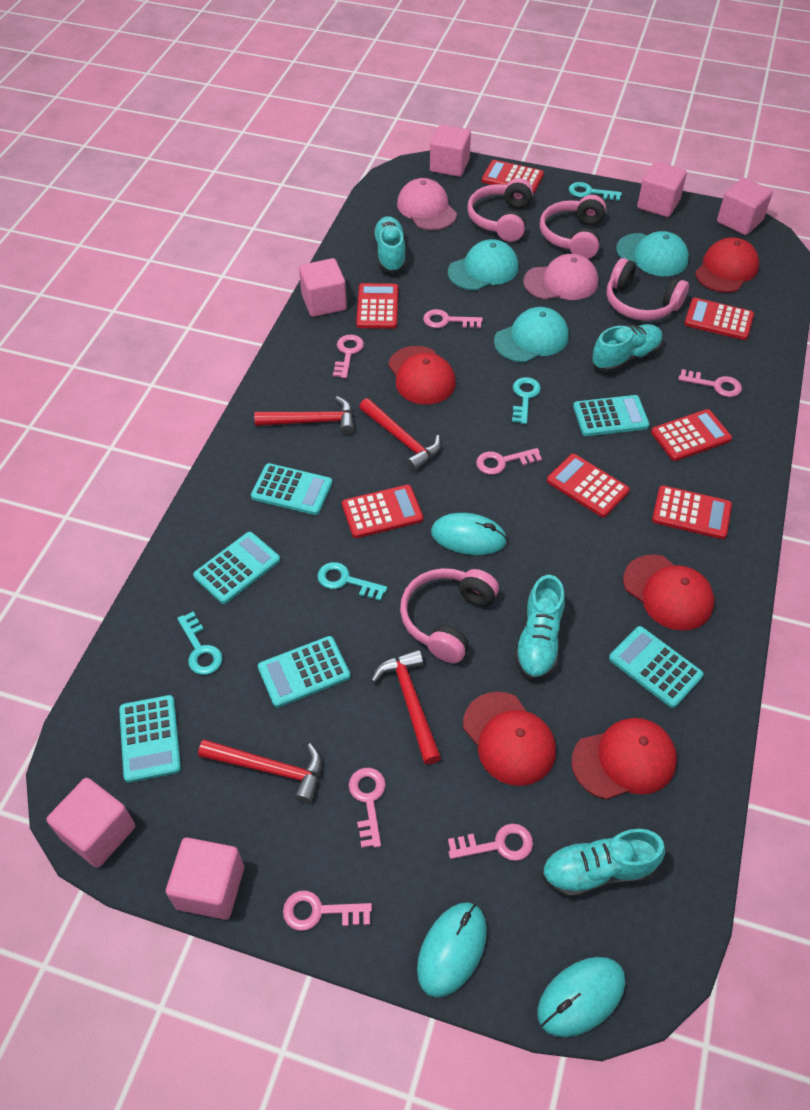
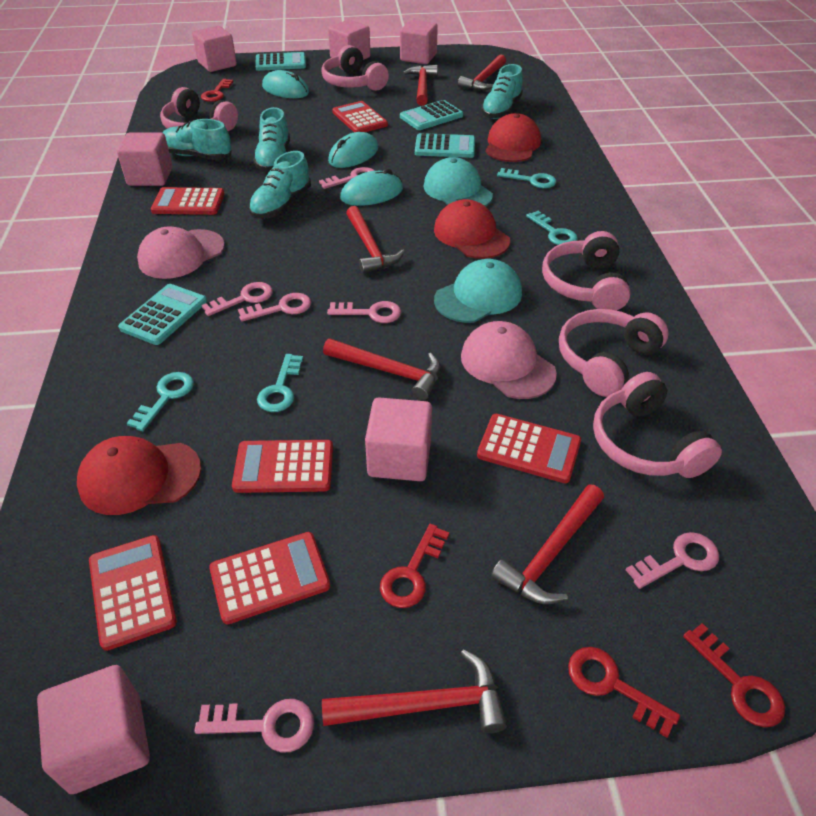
pink headphones: [400,568,499,663] [467,178,533,242] [540,195,606,259] [607,258,689,321] = 4 -> [160,87,238,131] [321,45,389,91] [542,231,631,311] [559,309,669,397] [593,372,722,478] = 5
pink key: [283,890,372,931] [333,335,364,378] [349,768,386,848] [423,309,483,328] [448,823,533,861] [476,448,542,475] [678,369,742,397] = 7 -> [194,699,314,753] [201,282,273,316] [238,293,311,322] [319,167,375,189] [327,301,401,323] [626,532,719,589] = 6
red calculator: [342,485,423,538] [356,283,398,329] [482,160,544,194] [547,454,630,517] [651,409,732,461] [652,485,732,539] [684,298,754,340] = 7 -> [89,535,177,651] [151,187,225,215] [209,532,330,624] [232,440,333,493] [332,101,388,132] [477,414,581,483] = 6
red cap: [388,346,456,404] [463,692,556,786] [572,718,677,800] [623,554,714,631] [695,237,759,293] = 5 -> [77,436,201,515] [434,199,510,259] [486,113,541,162] = 3
red hammer: [198,739,322,803] [254,396,354,435] [359,398,441,471] [371,649,441,765] = 4 -> [322,649,507,733] [323,339,441,400] [346,206,405,274] [403,65,438,106] [458,54,506,91] [491,485,604,604] = 6
red key: none = 0 -> [201,79,233,102] [380,524,449,608] [568,647,680,738] [683,623,785,727] = 4
turquoise calculator: [119,695,181,783] [193,532,280,604] [251,463,332,515] [258,636,350,708] [573,395,650,436] [609,626,704,708] = 6 -> [118,284,207,345] [255,52,306,71] [400,100,463,130] [415,133,475,158] = 4
turquoise cap: [448,239,519,291] [494,307,569,363] [616,231,689,276] = 3 -> [423,157,493,207] [434,259,522,323] = 2

